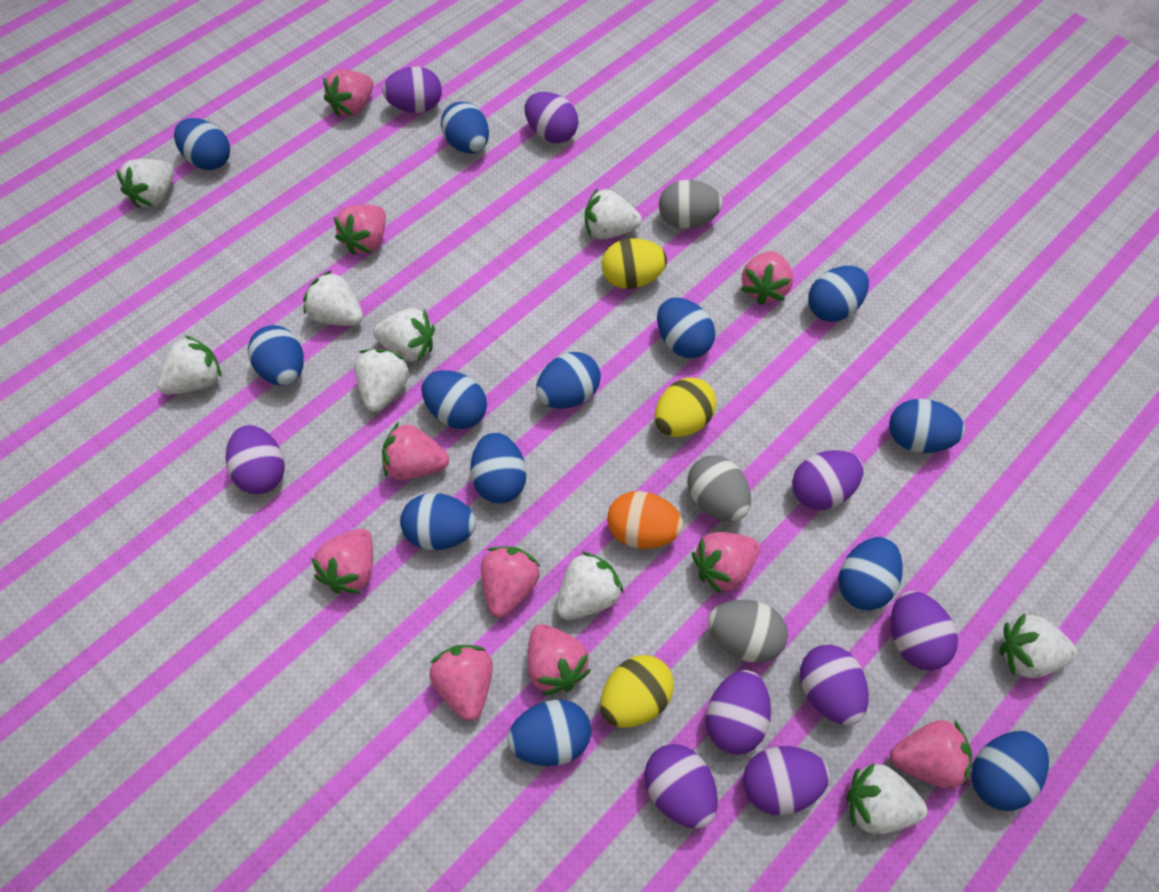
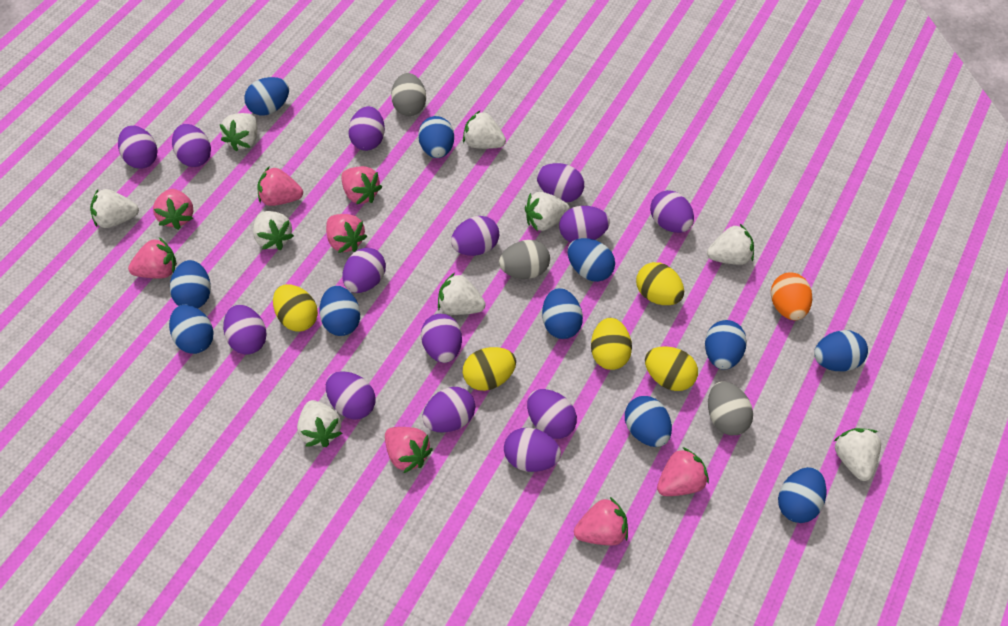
blue egg: [174,118,230,170] [248,325,304,386] [400,493,476,550] [421,370,487,429] [441,102,489,153] [471,432,526,504] [507,700,591,766] [536,352,601,409] [657,298,715,358] [808,266,869,322] [838,537,903,610] [889,399,965,453] [971,731,1049,811] = 13 -> [169,305,214,354] [170,260,211,308] [244,77,289,115] [319,286,360,336] [418,116,454,158] [542,288,583,339] [568,238,615,282] [625,396,672,447] [705,320,747,370] [778,467,827,523] [814,330,868,371] = 11
pink strawberry: [311,529,373,593] [323,69,373,117] [334,204,386,255] [382,422,449,480] [429,645,493,721] [481,546,540,618] [528,624,591,696] [692,532,760,594] [741,251,793,305] [890,720,972,789] = 10 -> [128,237,177,279] [153,189,193,230] [258,167,303,206] [326,214,367,253] [341,166,382,205] [385,427,433,473] [574,497,628,546] [657,447,709,496] = 8
purple egg: [226,425,285,494] [382,67,442,113] [524,92,578,143] [645,744,718,829] [706,670,771,755] [743,746,830,815] [792,450,864,510] [800,645,869,725] [891,591,958,671] = 9 -> [118,125,158,169] [172,124,211,167] [223,305,267,355] [326,371,375,419] [343,248,386,293] [348,106,385,151] [421,314,462,363] [423,387,475,433] [451,216,499,256] [504,428,561,472] [527,389,577,439] [536,163,584,202] [559,206,610,242] [650,190,694,233] = 14
yellow egg: [600,655,674,728] [602,238,667,289] [655,377,717,437] = 3 -> [273,284,318,331] [463,347,516,391] [591,318,632,370] [636,262,684,305] [645,346,698,391] = 5

